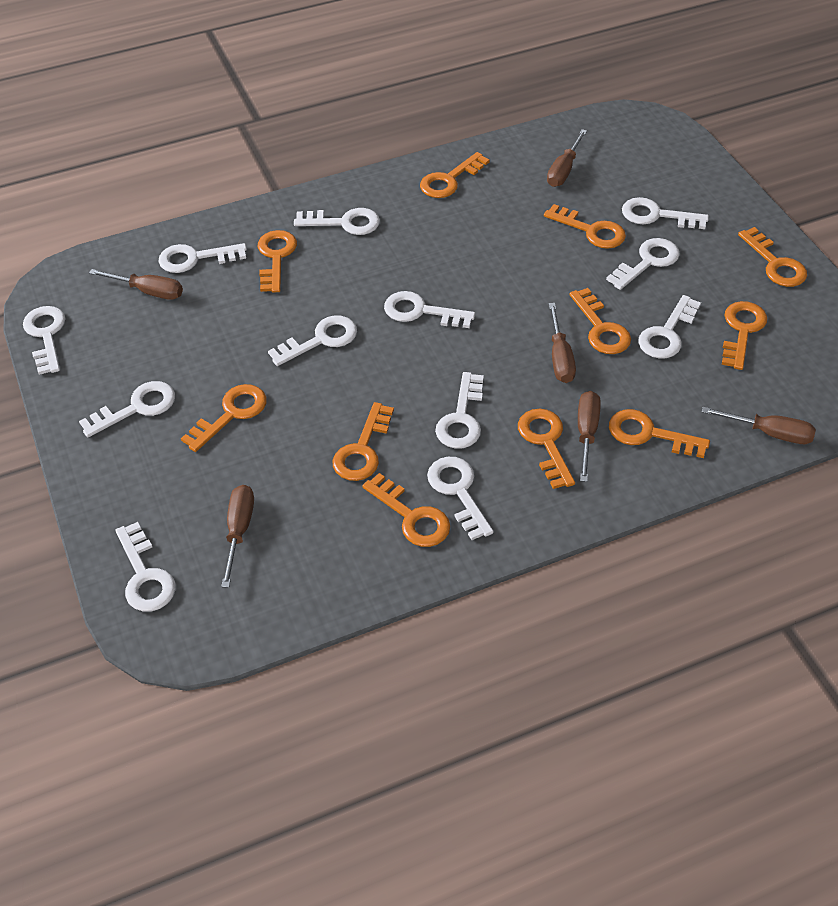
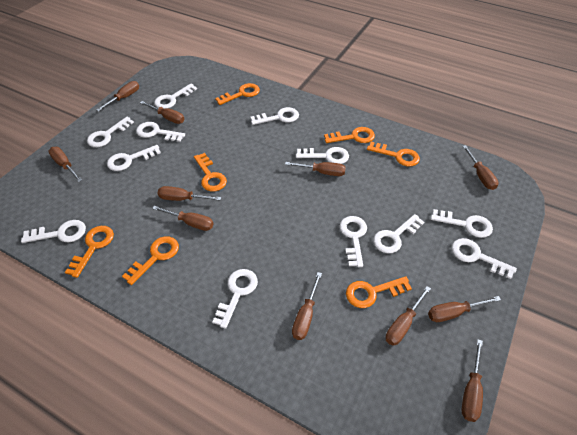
brown screwdriver: [89,269,183,300] [221,485,254,588] [547,129,587,187] [549,303,576,383] [578,391,601,482] [702,407,816,444] = 6 -> [48,147,82,182] [97,81,139,112] [140,101,185,124] [152,206,213,231] [157,186,221,201] [285,162,346,176] [292,272,322,340] [385,286,431,346] [428,296,501,322] [462,339,483,422] [463,145,498,190] = 11
orange key: [181,384,267,452] [258,230,297,292] [332,402,394,481] [362,473,450,547] [420,152,490,198] [518,409,575,489] [544,204,626,249] [569,288,631,354] [609,409,710,458] [722,301,767,370] [738,227,807,287] = 11 -> [65,226,114,278] [122,236,179,285] [194,153,227,191] [215,83,260,105] [324,127,375,143] [346,276,412,308] [367,142,420,166] = 7

